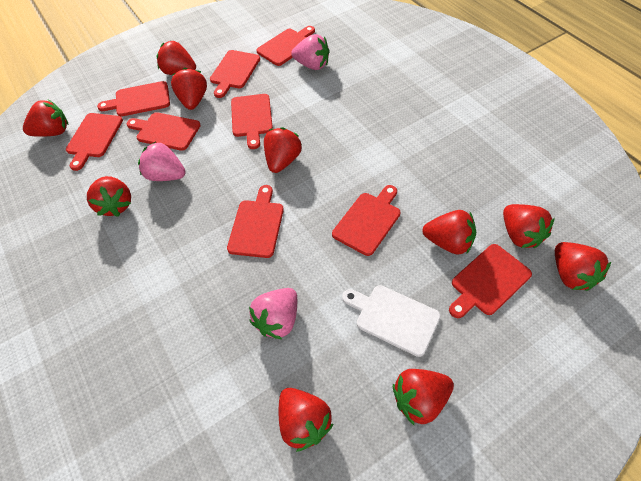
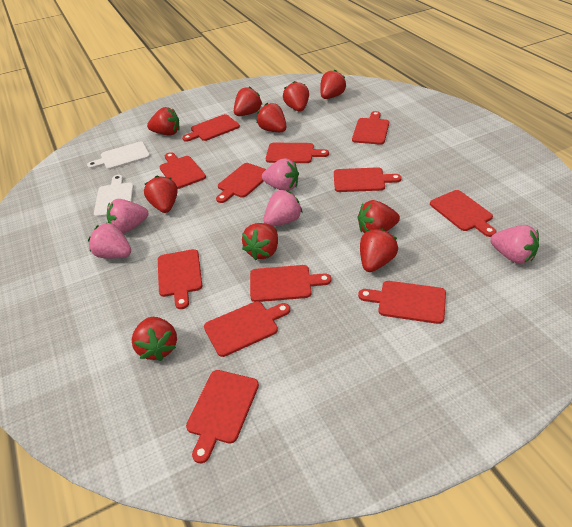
pink strawberry: [138,142,186,181] [249,288,297,339] [291,34,329,70] = 3 -> [88,223,131,258] [107,199,148,233] [262,158,299,191] [263,190,303,226] [490,225,539,264] = 5
red cutting board: [66,113,123,171] [97,81,170,117] [127,112,201,151] [210,50,260,98] [227,185,284,258] [231,94,273,149] [256,26,315,66] [332,185,400,256] [449,244,532,318] = 9 -> [158,249,202,309] [160,152,206,189] [182,114,240,142] [186,370,259,463] [204,301,290,357] [216,163,266,203] [250,265,331,302] [266,143,329,163] [334,167,402,192] [352,111,389,145] [358,281,446,324] [430,190,496,237] = 12
white cutting board: [342,285,441,357] = 1 -> [87,142,150,170] [94,175,134,218] = 2

